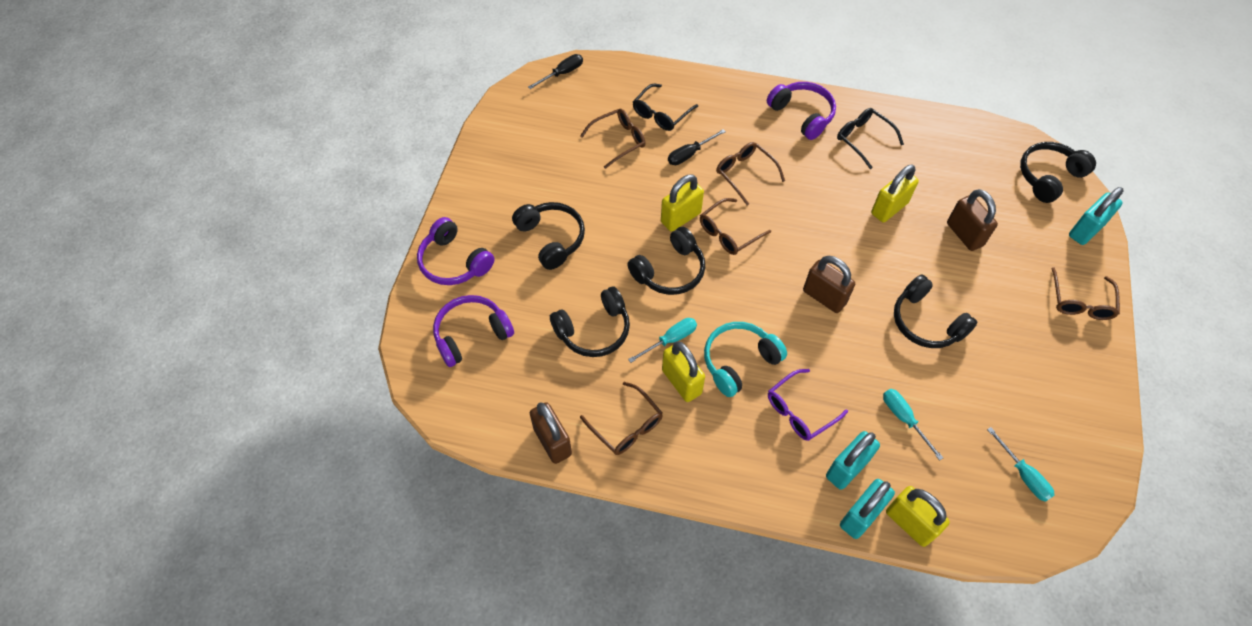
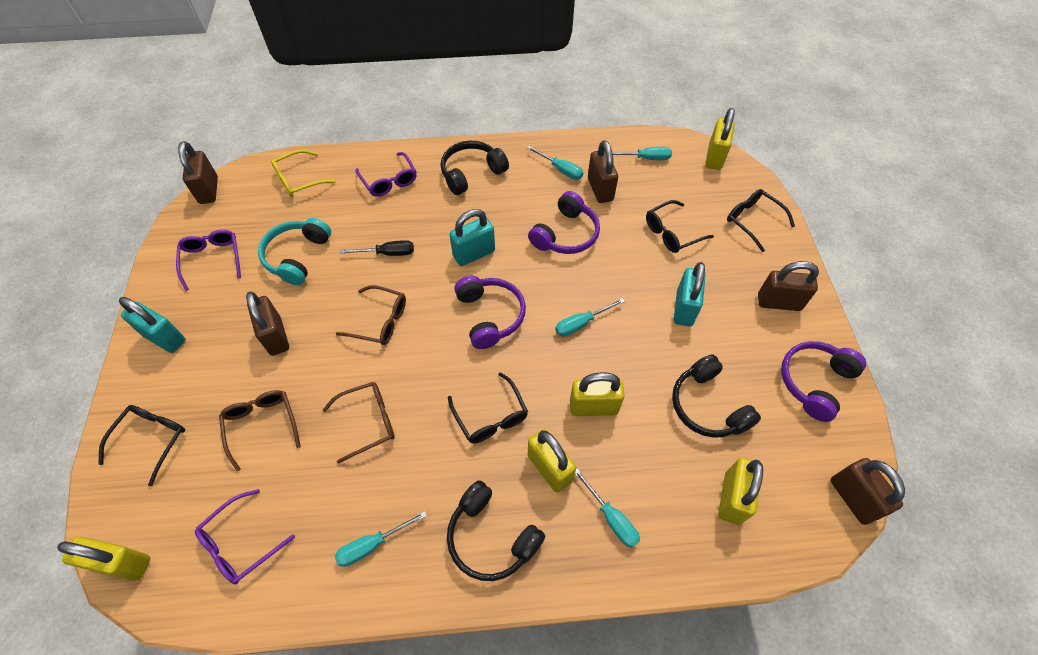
black glasses: [633,84,698,131] [837,108,904,169] = 2 -> [98,405,185,486] [448,372,528,444] [646,200,714,253] [727,189,795,252] = 4
black headphones: [512,202,585,270] [550,287,630,357] [627,227,705,295] [894,275,977,348] [1020,142,1096,203] = 5 -> [441,141,509,195] [447,480,545,581] [672,355,761,438] = 3
black screwdriver: [528,54,583,89] [668,129,726,165] = 2 -> [340,240,414,256] = 1
brown glasses: [580,109,646,169] [580,382,663,455] [700,198,771,255] [716,142,785,205] [1051,267,1120,320] = 5 -> [219,390,301,471] [323,382,395,464] [336,285,406,345] = 3
brown padlock: [530,402,572,464] [803,256,855,313] [947,189,998,251] = 3 -> [178,141,218,204] [246,292,289,356] [588,140,618,203] [758,261,819,311] [830,458,905,525] = 5
purple glasses: [768,369,848,441] = 1 -> [176,230,241,291] [195,489,295,584] [356,152,417,197] = 3
turquoise screwdriver: [628,318,697,363] [883,389,943,461] [987,427,1055,502] = 3 -> [335,511,427,567] [527,146,583,180] [555,298,625,336] [575,468,640,548] [612,147,672,160] = 5
yellow glasses: none = 0 -> [271,150,336,197] = 1
yellow padlock: [661,174,704,232] [662,341,705,402] [871,165,919,222] [886,486,950,547] = 4 -> [57,537,150,581] [528,429,576,493] [570,372,625,416] [705,108,735,170] [718,458,763,525] = 5

